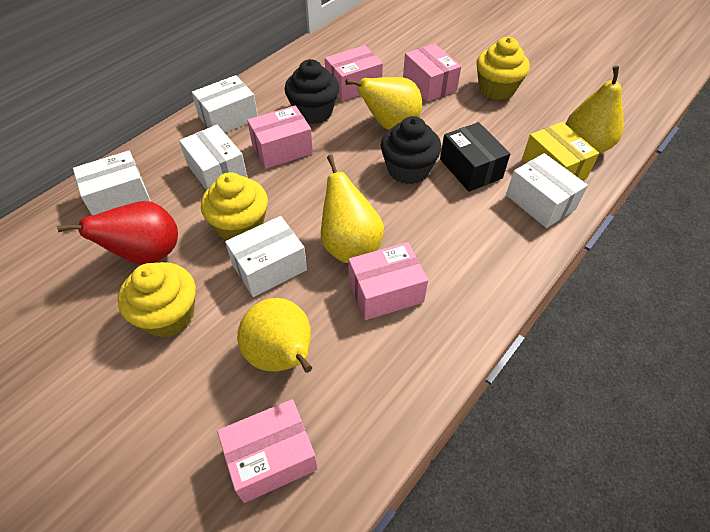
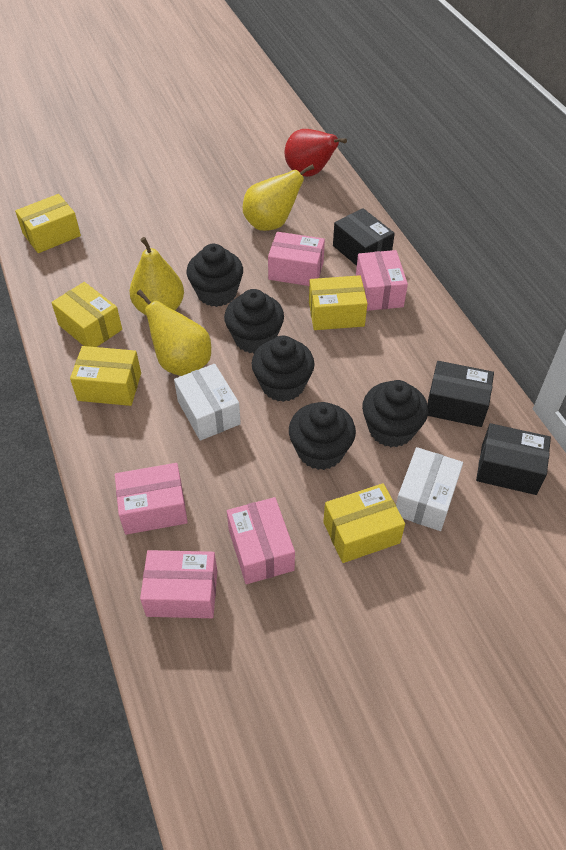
black box: [440,122,510,192] = 1 -> [333,208,395,266] [427,361,494,427] [476,423,551,495] = 3
black cupcake: [285,59,339,124] [381,116,442,184] = 2 -> [186,244,243,307] [224,289,284,354] [252,336,314,402] [289,402,356,470] [362,380,428,447] = 5
white box: [73,151,151,215] [179,125,248,190] [192,75,258,133] [225,216,307,297] [506,153,588,228] = 5 -> [174,364,241,441] [396,447,463,531] = 2
yellow box: [522,122,599,180] = 1 -> [15,194,81,253] [51,282,122,347] [70,346,141,406] [309,275,367,330] [323,483,405,563] = 5
yellow cupcake: [118,262,196,338] [201,172,268,240] [476,37,530,100] = 3 -> none = 0
yellow pear: [237,298,312,373] [321,155,384,263] [346,77,422,130] [566,66,624,154] = 4 -> [129,237,184,315] [137,290,211,376] [243,164,314,231] = 3

